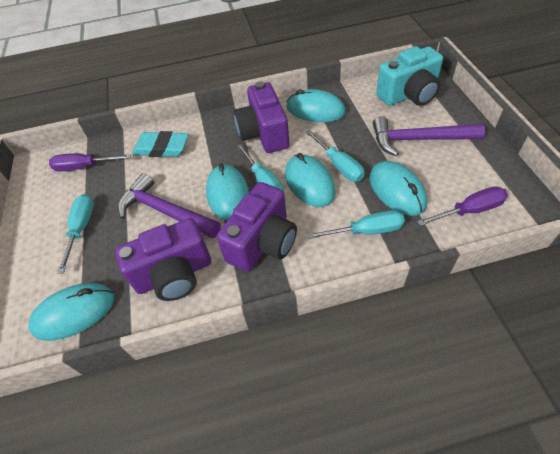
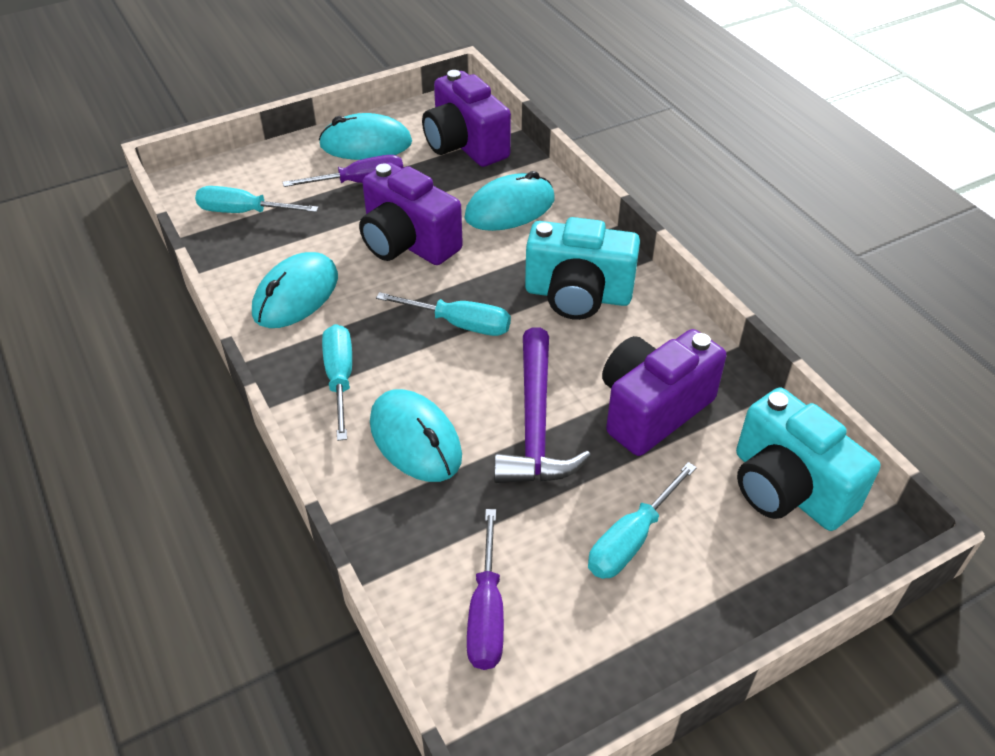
purple hammer: [118,173,221,238] [373,116,485,156] = 2 -> [494,327,591,483] = 1
turquoise camera: [376,46,443,106] = 1 -> [525,217,640,320] [736,388,880,531] = 2
turquoise eraser: [132,131,189,157] = 1 -> none = 0
turquoise mouse: [28,283,114,341] [206,163,249,221] [285,153,336,207] [287,89,346,122] [369,161,427,216] = 5 -> [252,252,338,328] [319,113,412,160] [370,389,462,482] [465,171,555,231] = 4

